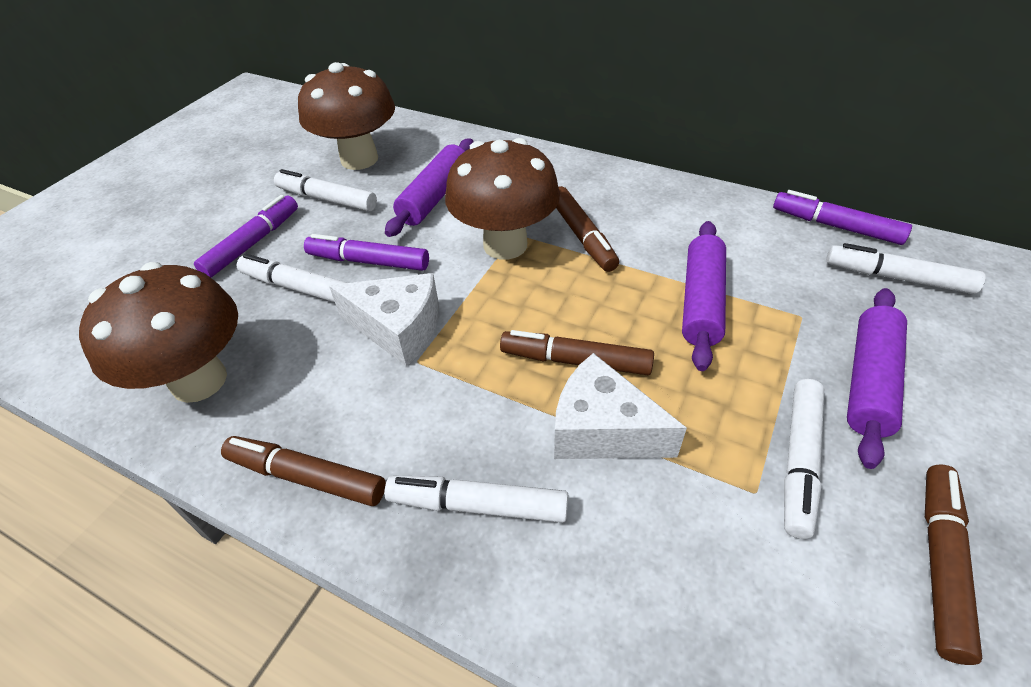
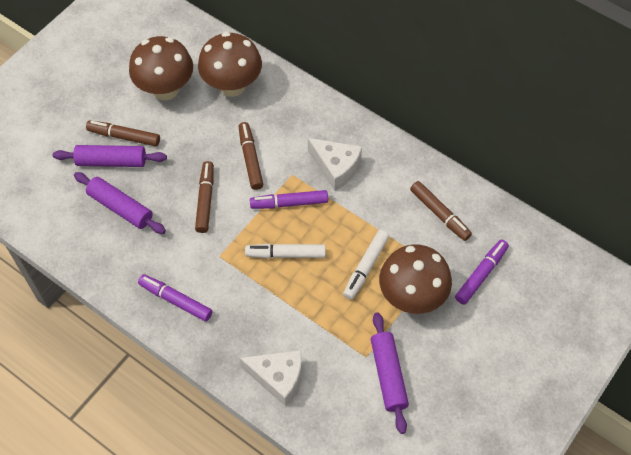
white marker: [237,254,348,302] [274,169,377,211] [384,476,568,523] [784,379,824,539] [826,243,985,294] = 5 -> [245,244,326,258] [343,230,389,300] = 2

